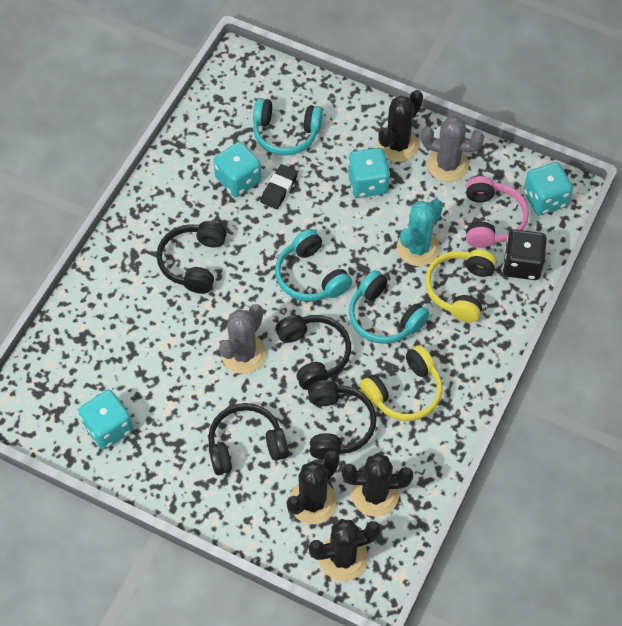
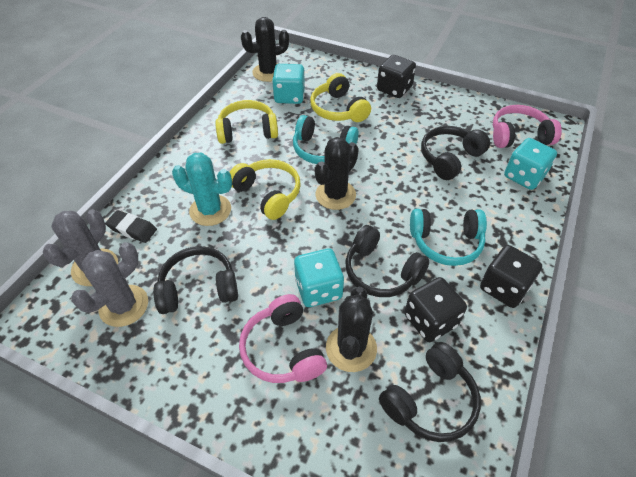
black cactus: [286,451,340,524] [309,519,381,581] [342,453,413,517] [377,90,423,162] = 4 -> [241,17,289,82] [315,137,359,210] [326,287,377,372] = 3
black dice: [503,229,547,280] = 1 -> [377,55,416,98] [404,277,467,342] [480,245,542,308] = 3
pink headphones: [466,176,529,248] = 1 -> [239,294,327,383] [493,105,562,148] = 2
turquoise dice: [78,390,133,450] [213,142,262,197] [348,148,390,198] [524,162,573,215] = 4 -> [272,64,305,104] [294,248,344,307] [504,138,557,190] = 3
turquoise headphones: [253,98,323,156] [275,229,352,301] [349,270,429,344] = 3 -> [293,115,359,164] [410,209,487,266] = 2
yellow headphones: [360,345,442,421] [425,249,497,323] = 2 -> [215,100,278,144] [230,159,301,220] [310,73,371,122] = 3

